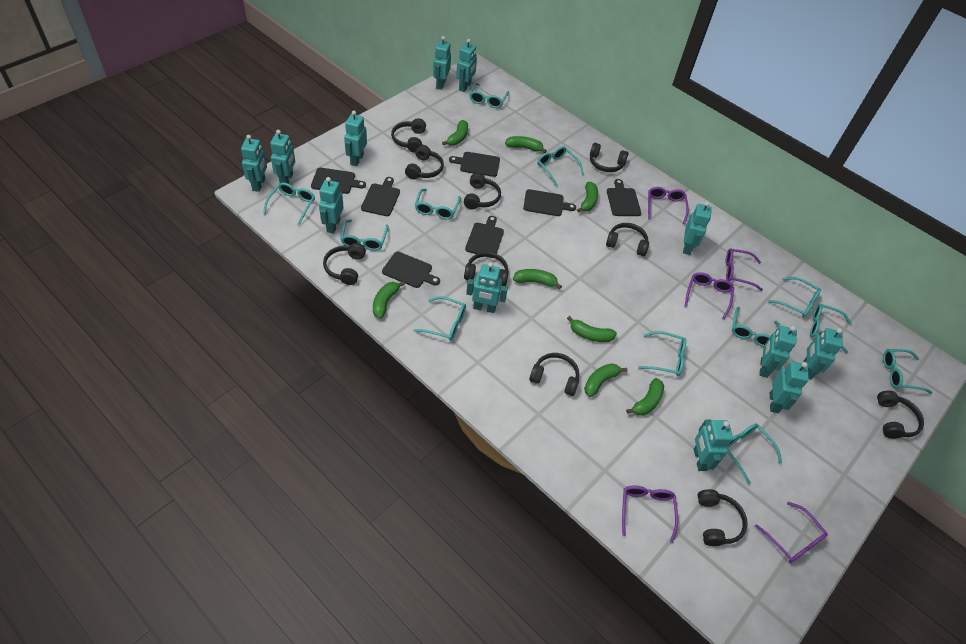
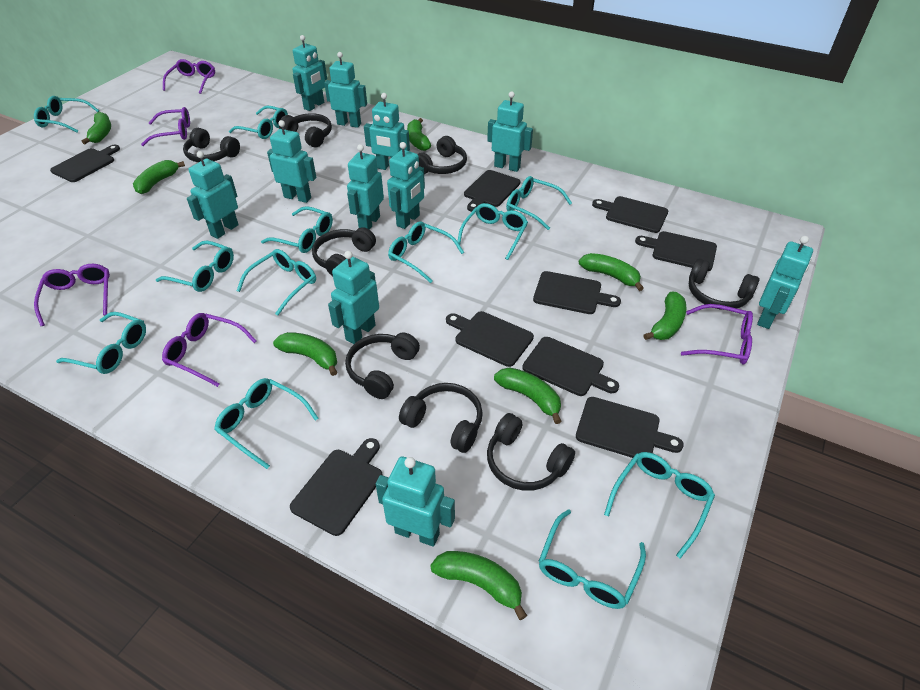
black cutting board: [311,168,366,194] [361,177,400,216] [382,252,440,288] [449,152,500,177] [465,216,504,258] [523,189,576,216] [607,179,641,216] = 7 -> [50,145,120,182] [290,438,383,536] [446,311,534,367] [464,170,520,212] [522,337,619,396] [533,271,621,314] [576,397,684,458] [592,196,668,233] [635,231,717,271] = 9
black headphones: [323,243,366,285] [391,118,426,153] [405,145,444,179] [464,173,501,210] [464,252,509,286] [529,353,579,396] [590,143,629,172] [606,223,649,256] [698,489,748,546] [877,391,924,439] = 10 -> [183,128,240,162] [279,113,332,148] [312,227,376,276] [345,333,420,399] [399,383,483,453] [418,136,467,174] [487,413,575,491] [689,258,759,310] = 8
turquoise robot: [241,135,267,192] [270,130,295,183] [319,177,344,234] [344,110,367,166] [433,36,451,90] [456,39,477,92] [466,262,508,313] [683,202,712,255] [694,419,733,471] [759,326,797,378] [770,361,809,413] [804,328,843,380] = 12 -> [187,151,239,239] [267,120,316,203] [292,35,327,111] [324,52,367,128] [328,251,379,344] [347,144,384,230] [364,93,410,170] [376,456,455,547] [387,142,425,229] [487,91,533,172] [757,236,813,329] = 11

